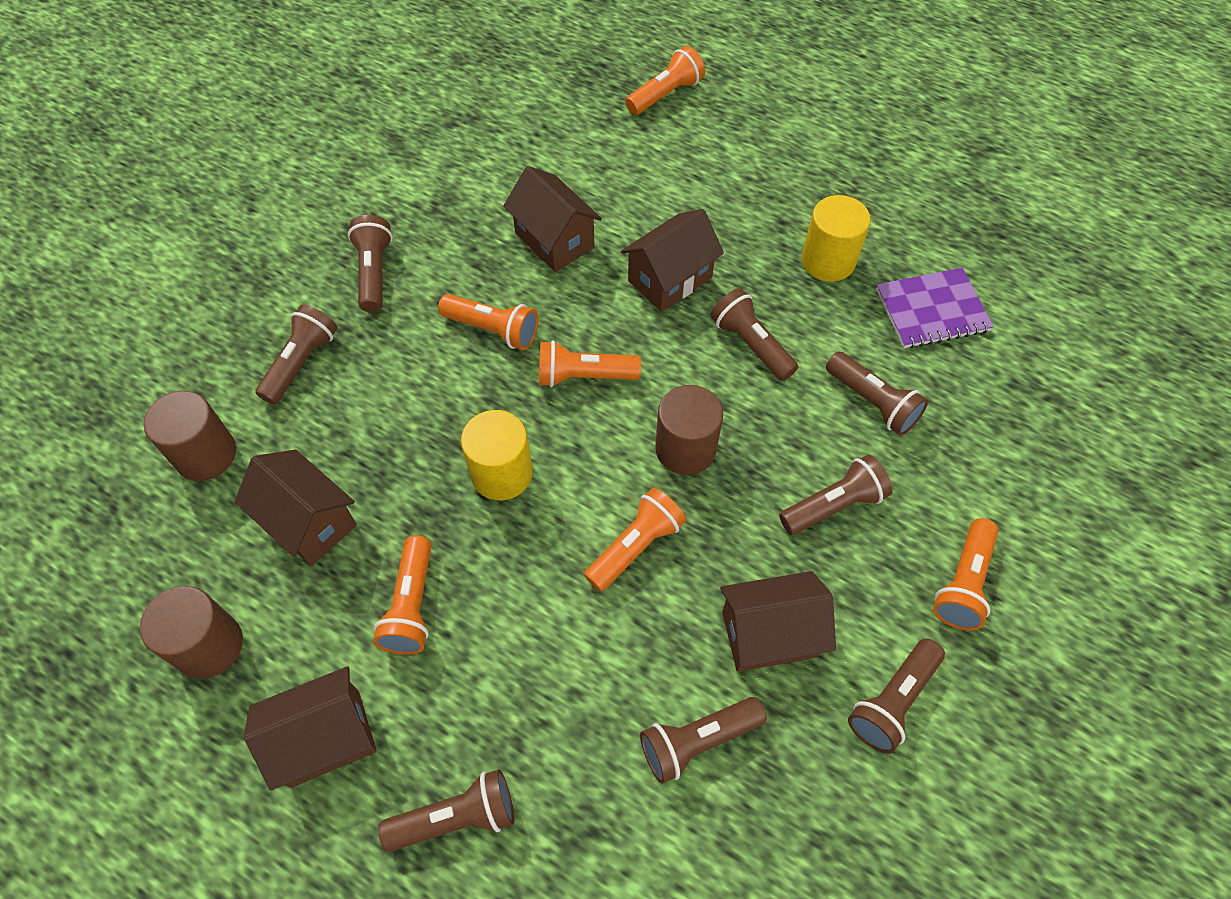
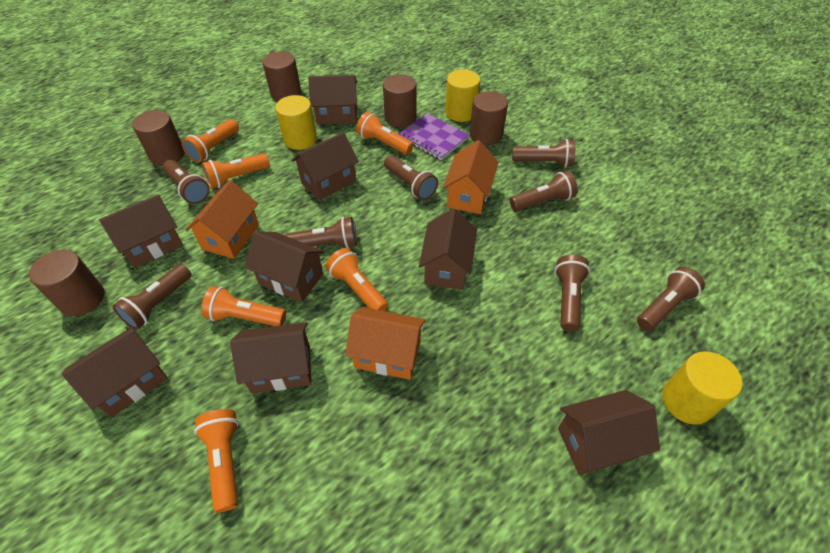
brown cylinder: [140,586,243,679] [144,391,236,481] [655,385,723,475] = 3 -> [29,250,104,316] [132,110,185,166] [263,51,301,101] [383,74,417,127] [470,91,508,146] = 5
brown house: [235,450,357,566] [244,666,377,791] [503,166,602,272] [621,209,724,312] [720,571,836,672] = 5 -> [61,327,168,418] [99,195,183,268] [230,322,311,393] [245,231,324,302] [291,132,359,201] [308,75,357,125] [419,208,477,290] [558,390,660,475] = 8
orange house: none = 0 -> [186,180,259,259] [345,307,426,380] [443,140,498,214] = 3
yellow cylinder: [461,410,533,500] [801,195,870,282] = 2 -> [275,95,317,150] [445,69,480,122] [662,351,742,425] = 3

